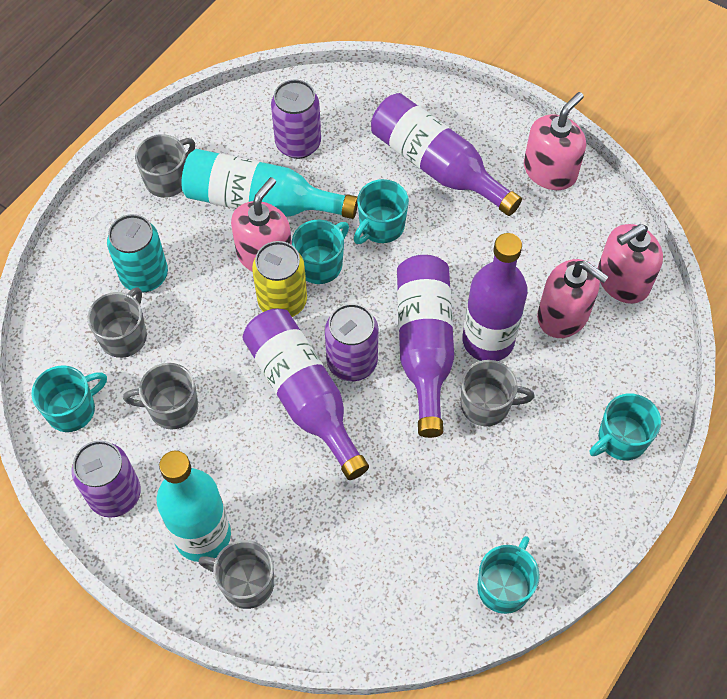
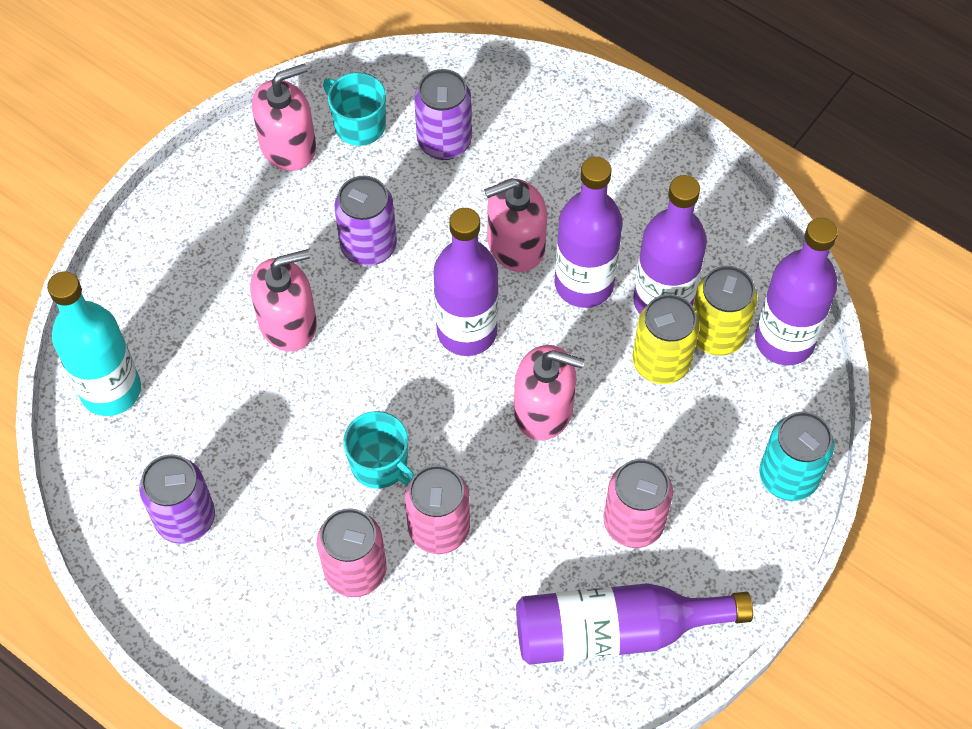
grey mug: [87,287,147,358] [123,363,198,429] [135,134,195,198] [198,540,274,609] [461,360,535,427] = 5 -> none = 0
pink can: none = 0 -> [317,508,387,597] [405,465,470,554] [604,459,673,548] = 3
purple bottle: [242,308,369,480] [371,93,522,216] [397,255,454,438] [463,233,528,361] = 4 -> [433,208,499,356] [516,583,753,665] [555,157,623,308] [633,175,707,314] [755,218,838,365] = 5
turquoise bottle: [156,451,231,562] [181,149,358,219] = 2 -> [47,271,141,416] = 1
turquoise mug: [31,365,107,432] [292,220,349,284] [354,179,409,244] [477,536,540,614] [590,393,661,460] = 5 -> [323,73,386,146] [343,411,415,489] = 2
yellow can: [252,241,307,317] = 1 -> [632,294,700,384] [693,266,757,356] = 2

